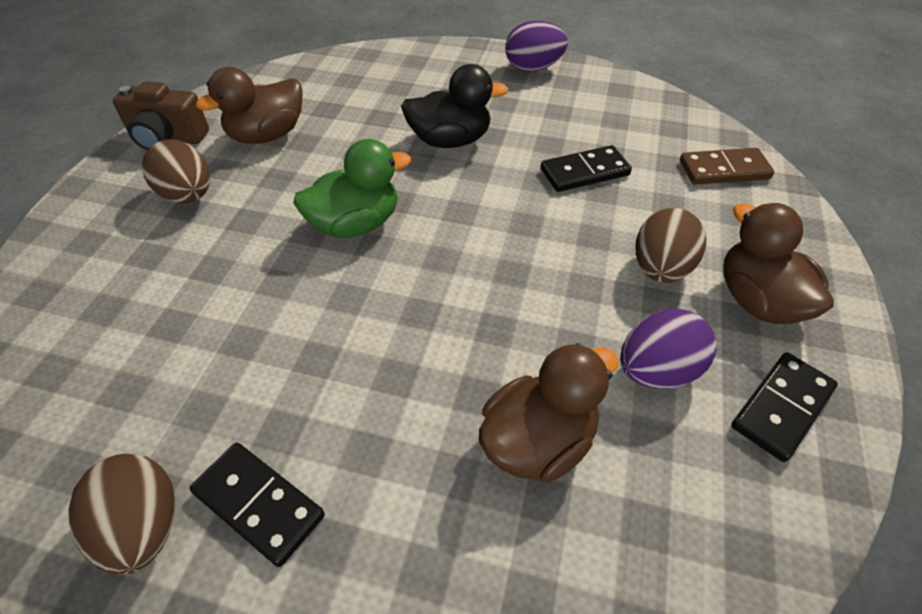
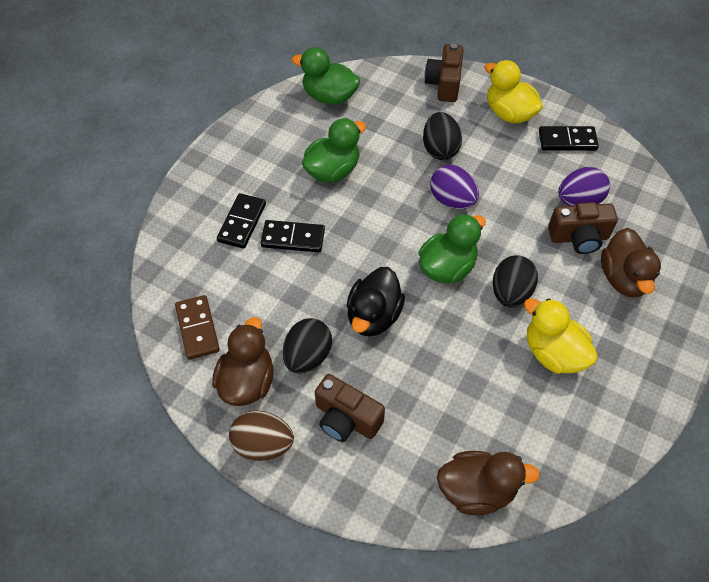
black egg: none = 0 -> [283,318,332,374] [423,112,462,160] [493,256,538,307] = 3
brown camera: [113,81,209,150] = 1 -> [315,374,385,442] [424,43,464,102] [548,202,618,254] = 3
brown egg: [68,454,175,575] [142,139,210,203] [635,208,706,283] = 3 -> [229,411,294,461] = 1
green duck: [293,139,411,238] = 1 -> [292,47,360,105] [302,118,366,183] [419,214,486,283] = 3
yellow duck: none = 0 -> [485,60,543,123] [524,298,598,374] = 2

